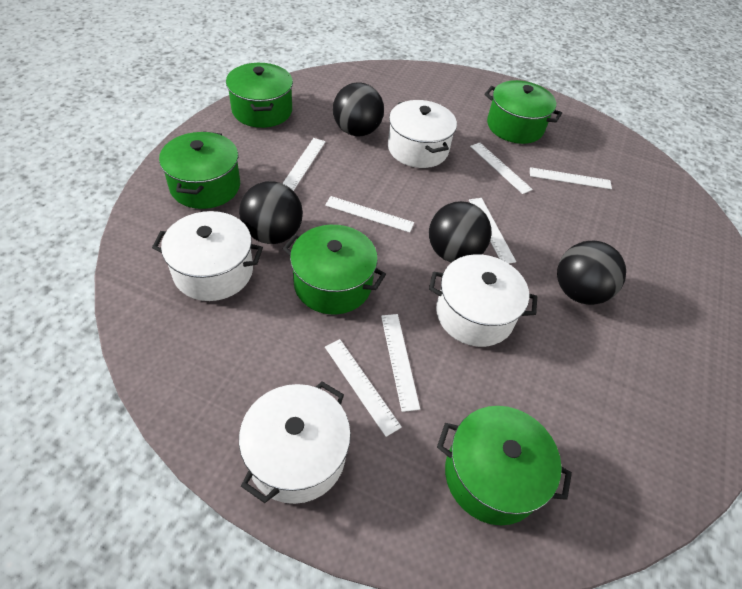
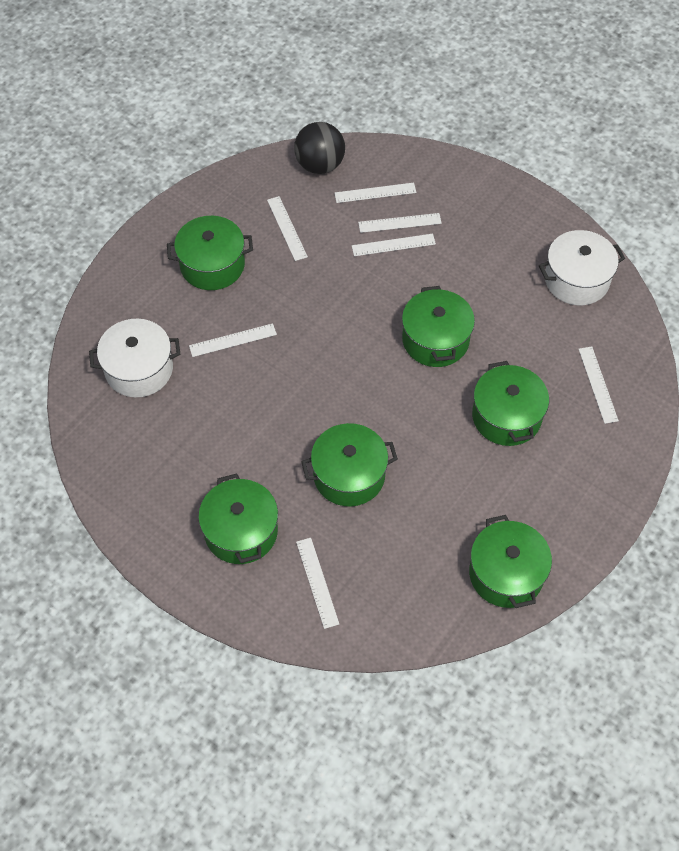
black ball: [239,181,303,244] [333,82,384,137] [429,201,491,263] [557,241,626,305] = 4 -> [294,122,345,174] = 1
green pot: [159,131,240,209] [226,63,293,128] [283,225,386,314] [437,406,572,526] [484,80,562,144] = 5 -> [167,216,253,290] [198,473,278,564] [301,423,398,507] [402,286,475,367] [469,515,552,608] [472,361,549,446] = 6
white pot: [152,211,263,301] [239,381,351,504] [388,100,457,168] [429,254,537,347] = 4 -> [89,319,180,398] [539,230,625,305] = 2

